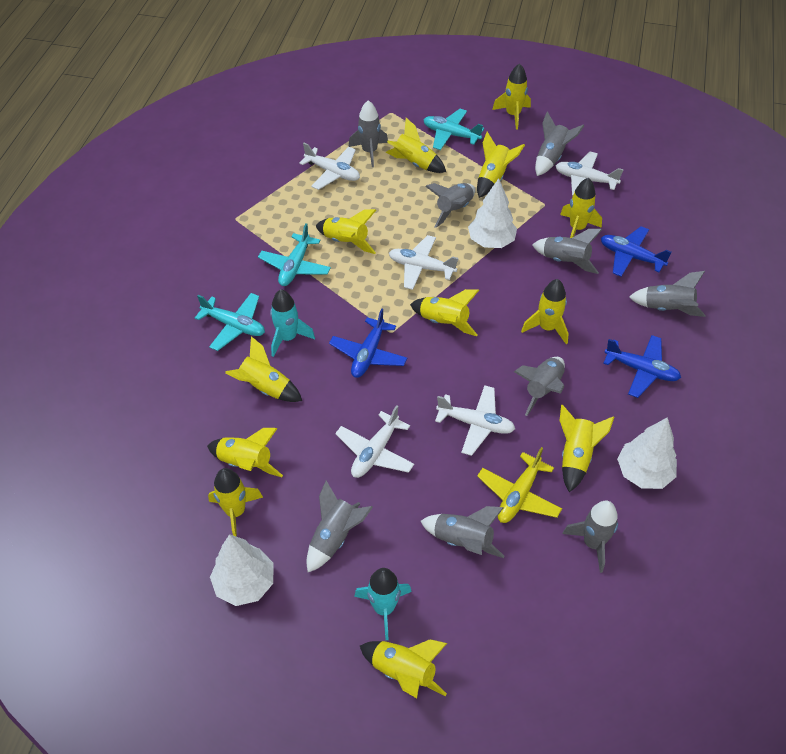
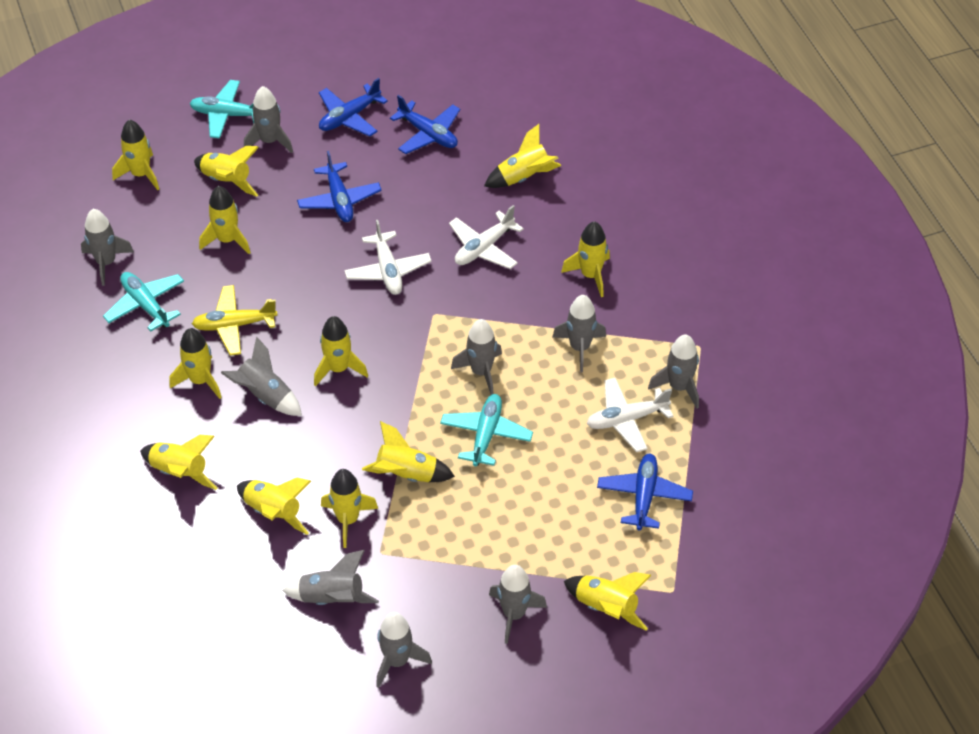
blue plane: [329,308,407,378] [601,226,672,277] [603,335,681,398] = 3 -> [297,151,382,222] [319,78,388,137] [390,95,460,154] [597,454,693,530] = 4
turquoise rocket: [270,289,315,357] [354,568,412,640] = 2 -> none = 0
white plane: [299,143,360,190] [335,405,414,478] [389,235,458,290] [435,385,515,456] [556,152,624,196] = 5 -> [344,220,432,295] [449,205,524,269] [587,378,673,452] = 3
white tree: [210,534,273,606] [468,178,517,248] [617,417,677,489] = 3 -> none = 0

